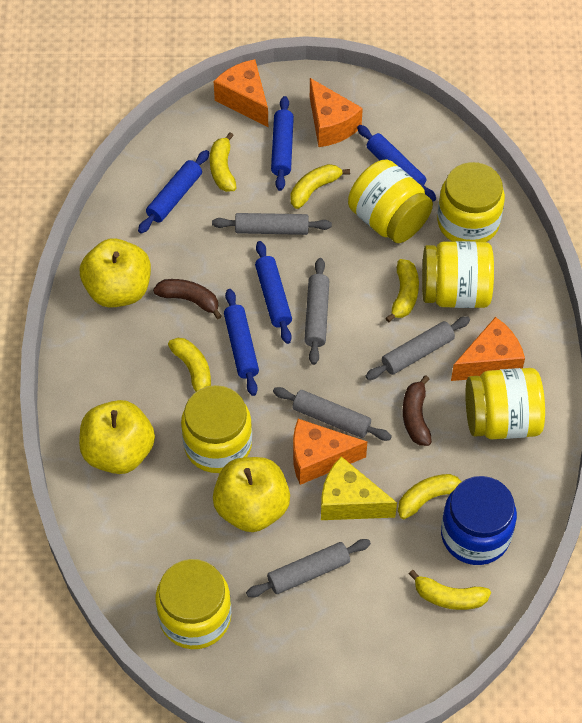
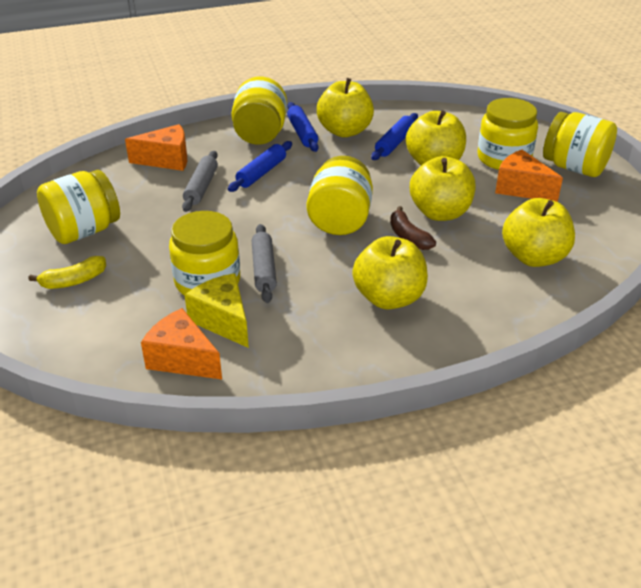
blue jar: [441,476,517,565] = 1 -> none = 0
blue rolling pin: [138,150,209,234] [224,289,259,396] [255,241,292,344] [271,96,294,191] [357,125,436,201] = 5 -> [228,141,292,192] [287,102,319,152] [371,113,418,160] = 3
brown banana: [153,279,222,319] [403,375,432,446] = 2 -> [390,206,436,250] = 1
grey rolling pin: [212,213,332,235] [246,539,371,597] [273,387,392,441] [304,258,329,365] [366,316,470,380] = 5 -> [182,151,218,212] [252,224,277,303] = 2
orange cheese: [214,59,268,127] [293,419,367,485] [310,78,363,147] [451,317,525,381] = 4 -> [125,124,187,171] [141,308,222,379] [495,150,563,202] = 3
yellow apple: [79,400,155,474] [80,238,151,308] [213,457,290,532] = 3 -> [317,78,374,137] [352,236,428,309] [406,110,466,165] [410,156,476,221] [502,198,575,267] = 5
yellow banana: [168,338,211,392] [210,132,236,192] [291,164,350,209] [385,259,419,323] [398,474,462,519] [409,570,491,610] = 6 -> [28,256,106,289] = 1

